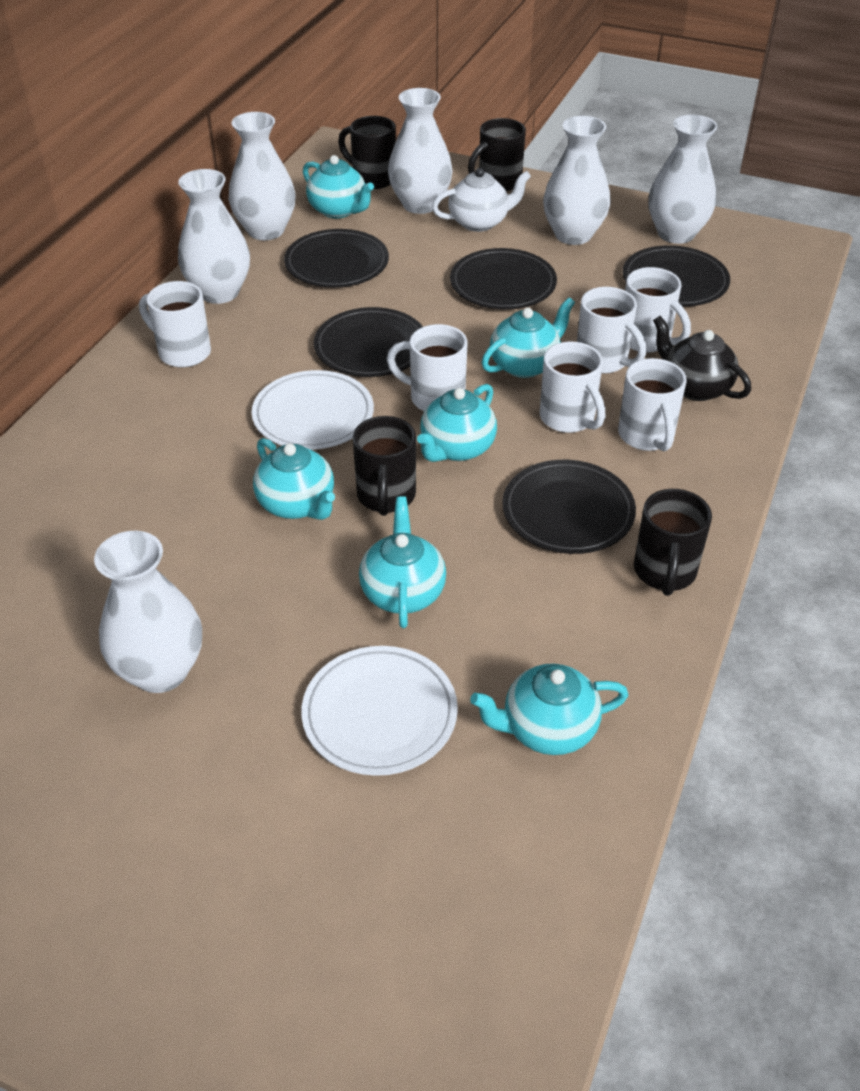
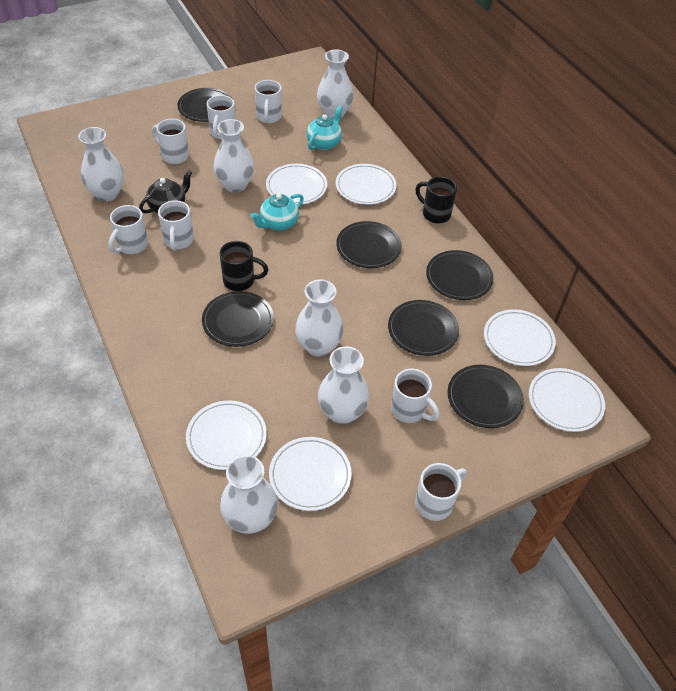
black mug: [338,116,396,189] [352,416,416,516] [468,118,526,191] [634,489,712,596] = 4 -> [219,241,269,291] [415,176,457,223] = 2
black plate: [284,229,389,288] [314,307,423,377] [450,248,557,310] [502,460,636,554] [622,245,730,306] = 5 -> [177,88,232,122] [202,291,274,347] [336,221,402,268] [388,300,459,356] [426,250,493,300] [447,365,524,428] = 6
turquoise teapot: [253,438,335,520] [303,155,374,218] [359,496,446,628] [417,384,497,462] [470,664,628,755] [482,297,575,378] = 6 -> [250,194,304,231] [307,106,342,150] = 2
white mug: [139,281,211,367] [387,324,467,411] [540,342,605,433] [577,287,646,374] [618,358,686,452] [625,267,691,353] = 6 -> [109,205,148,254] [152,119,189,164] [158,200,194,251] [207,95,235,139] [255,80,282,123] [391,369,439,423] [415,463,467,521] = 7
white plate: [252,370,374,450] [301,646,458,776] = 2 -> [186,400,267,470] [266,164,327,204] [269,437,352,511] [336,164,396,205] [484,309,556,366] [529,368,605,432] = 6
white teapot: [432,168,531,232] = 1 -> none = 0

